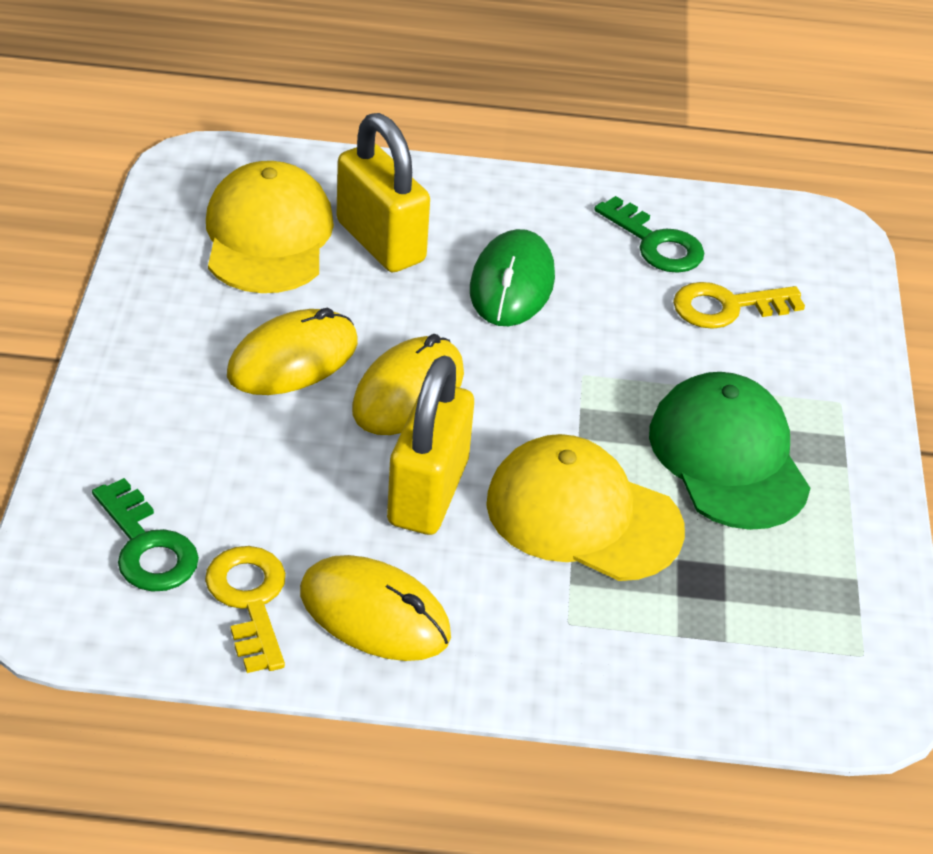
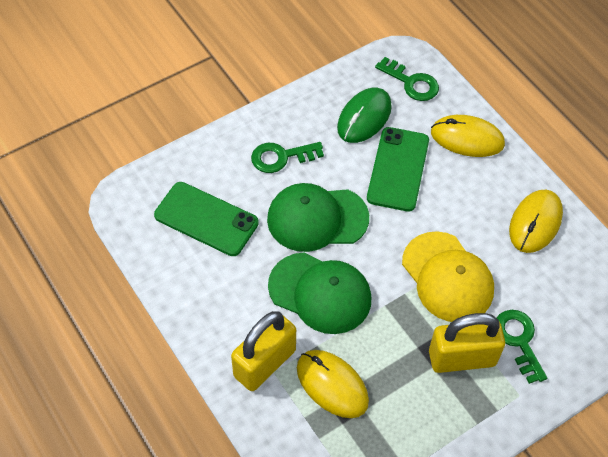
green cap: [649,372,811,530] = 1 -> [267,183,369,252] [268,252,371,334] = 2
green key: [92,478,199,592] [594,196,704,273] = 2 -> [251,142,324,173] [375,57,439,101] [497,310,547,384] = 3
green phone: none = 0 -> [154,182,259,256] [367,127,429,212] = 2
yellow cap: [206,161,334,293] [486,434,685,581] = 2 -> [402,231,494,322] = 1
yellow key: [205,546,286,673] [673,282,805,329] = 2 -> none = 0

